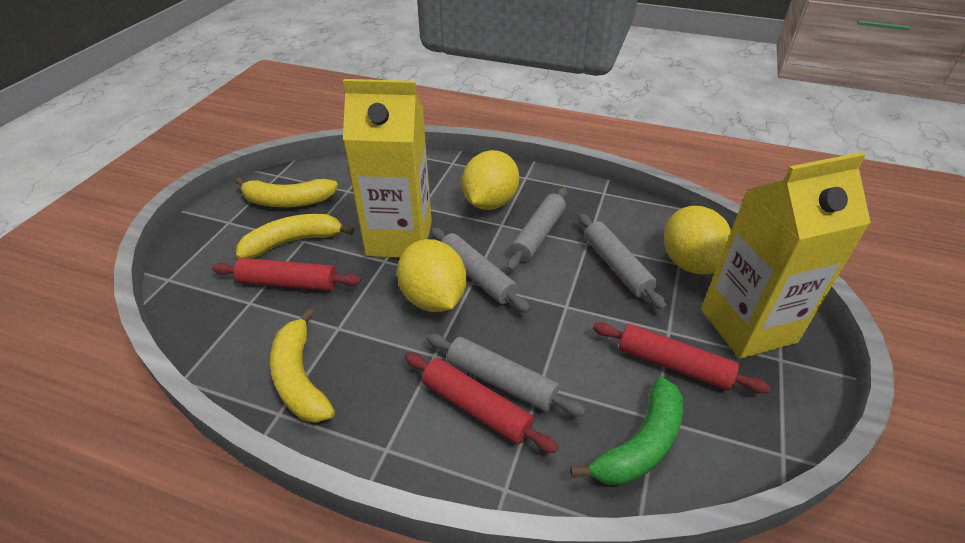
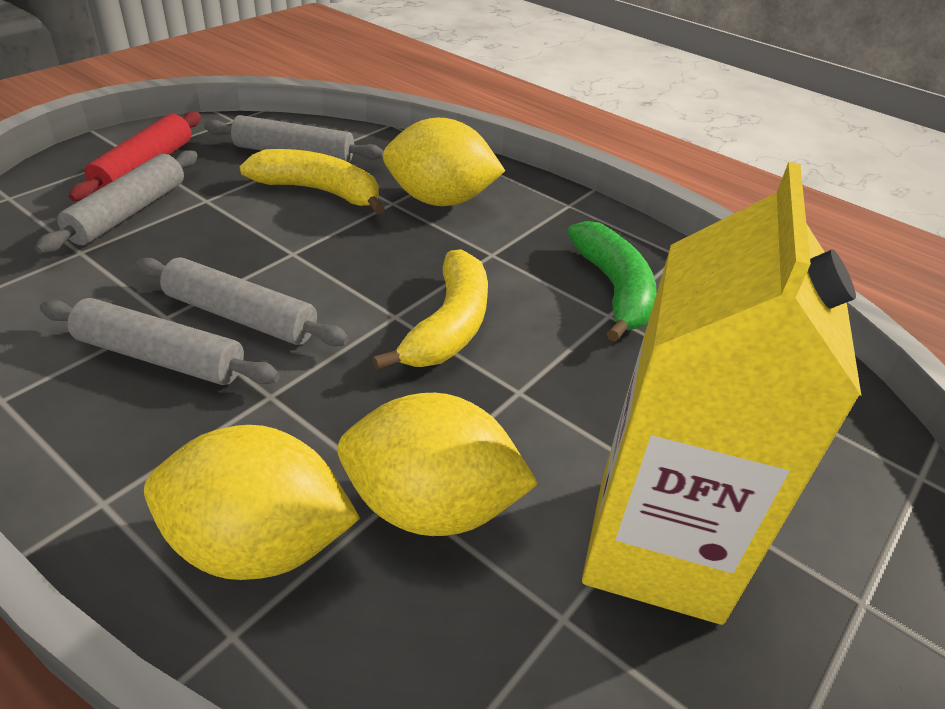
red rolling pin: [212,258,361,291] [404,352,558,453] [593,322,770,393] = 3 -> [69,112,201,201] = 1
yellow banana: [235,178,338,207] [236,214,354,259] [270,308,335,423] = 3 -> [240,149,385,214] [372,249,488,371] = 2
yellow carton: [343,79,432,258] [701,152,871,359] = 2 -> [582,162,861,625] = 1

